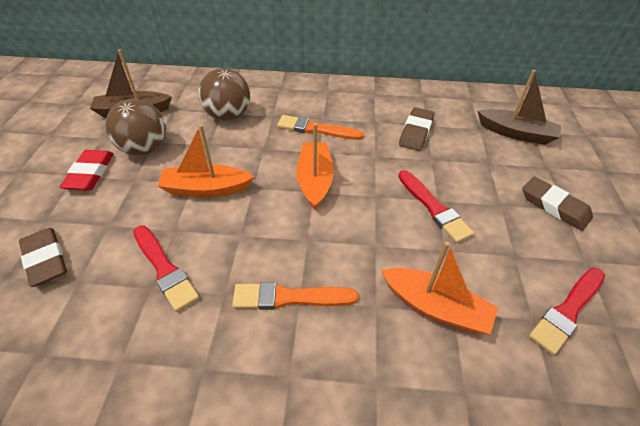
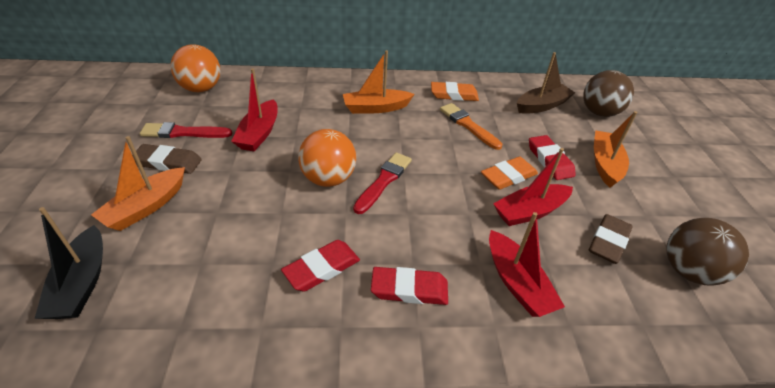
black boat: none = 0 -> [35,207,103,319] = 1
brown boat: [90,49,172,118] [478,70,561,145] = 2 -> [517,52,575,114] = 1
brown eraser: [19,228,67,287] [399,107,434,151] [523,176,593,231] = 3 -> [132,144,202,174] [589,214,633,264] = 2
orange ball: none = 0 -> [171,44,221,92] [298,129,356,187] = 2
orange brush: [232,282,359,310] [277,115,364,140] = 2 -> [440,103,502,150] = 1
orange eraser: none = 0 -> [431,82,479,101] [481,156,538,190] = 2
red boat: none = 0 -> [231,68,278,151] [489,212,565,317] [493,148,573,226] = 3
red brush: [133,226,199,312] [398,170,474,243] [529,268,605,355] = 3 -> [140,122,232,138] [353,153,412,214] = 2
red eraser: [60,150,114,191] = 1 -> [281,240,360,291] [371,267,448,305] [529,135,576,180] = 3

